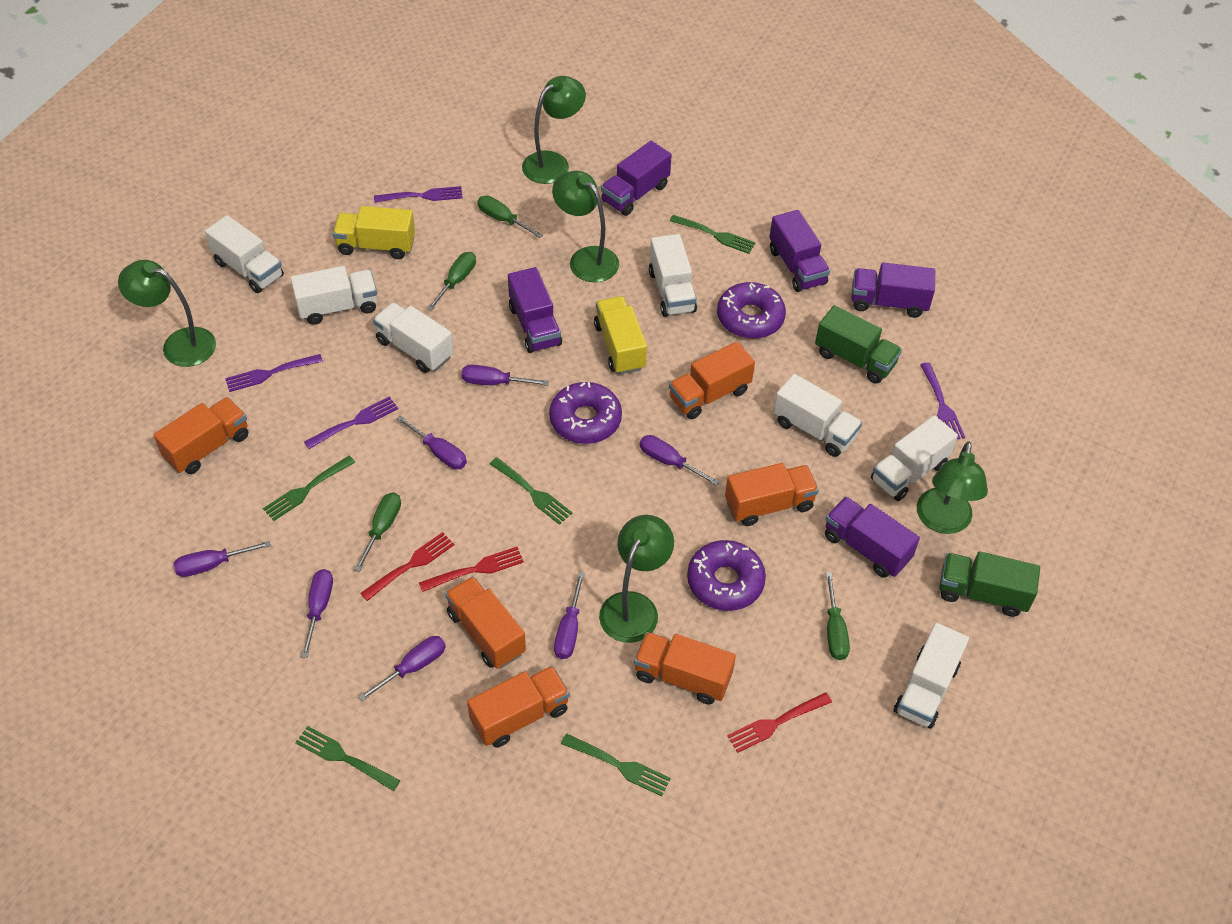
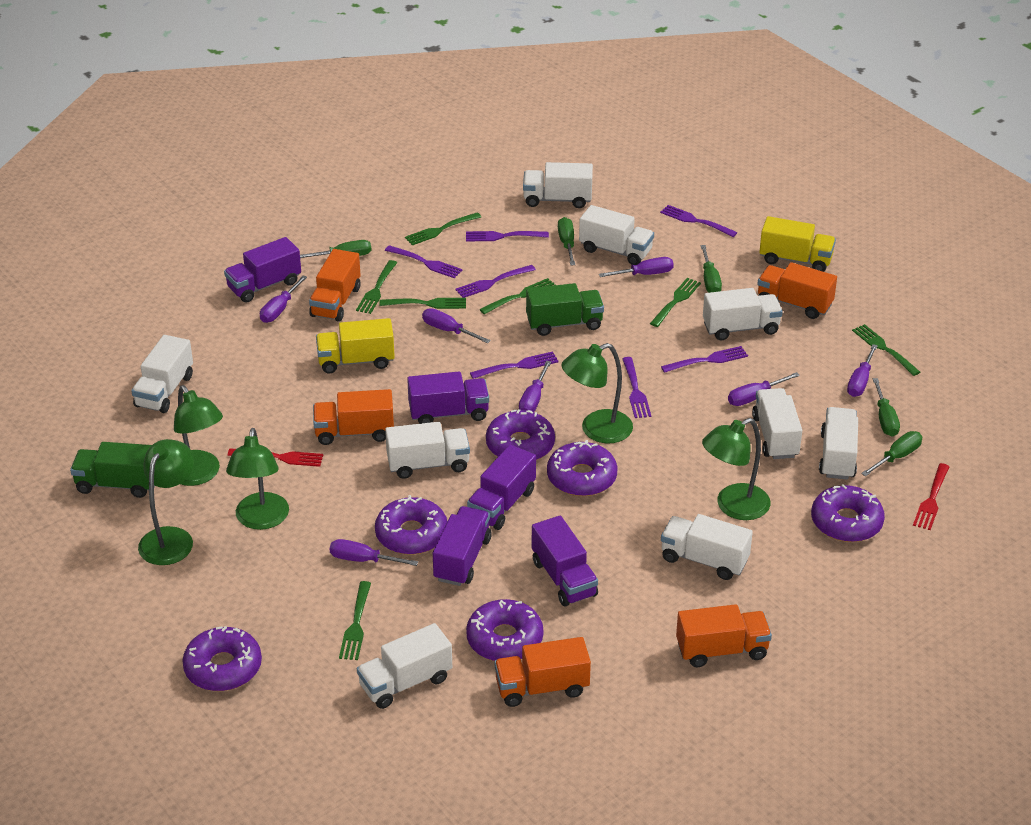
green fork: [263,456,355,521] [295,726,401,791] [490,457,572,525] [561,734,671,796] [670,215,756,254] = 5 -> [339,581,371,660] [356,260,397,314] [379,298,466,309] [405,212,481,245] [479,278,556,314] [650,278,701,327] [852,324,920,376] = 7
green screwdriver: [354,493,401,572] [427,252,476,311] [477,196,543,238] [826,572,850,660] = 4 -> [300,240,372,258] [558,217,575,266] [701,245,722,293] [861,431,922,476] [873,378,900,437] = 5
orange truck: [154,397,248,474] [445,576,526,669] [467,666,570,748] [634,632,736,704] [669,342,755,419] [725,463,819,526] = 6 -> [309,249,361,322] [313,389,394,445] [494,637,591,707] [676,604,772,667] [758,262,837,319] = 5
purple donut: [549,382,622,444] [687,540,766,611] [717,282,786,339] = 3 -> [182,626,262,691] [375,495,448,555] [466,599,543,661] [486,409,555,460] [547,440,617,496] [811,484,885,542] = 6
purple fork: [225,354,323,392] [304,396,398,449] [374,186,463,203] [920,362,965,439] = 4 -> [385,245,463,278] [455,265,536,298] [466,231,549,241] [470,351,559,379] [622,357,651,418] [660,205,737,237] [661,346,748,373] = 7
red fork: [360,532,454,601] [419,547,524,592] [727,692,832,753] = 3 -> [228,448,323,467] [913,463,950,530] = 2
white truck: [205,215,284,293] [291,266,377,325] [373,302,453,373] [649,234,697,317] [773,374,862,457] [871,415,958,501] [894,623,969,729] = 7 -> [132,335,193,413] [357,623,452,709] [385,422,470,479] [523,162,593,208] [579,205,654,265] [661,514,753,580] [703,288,783,340] [752,388,802,459] [819,407,858,480] = 9

